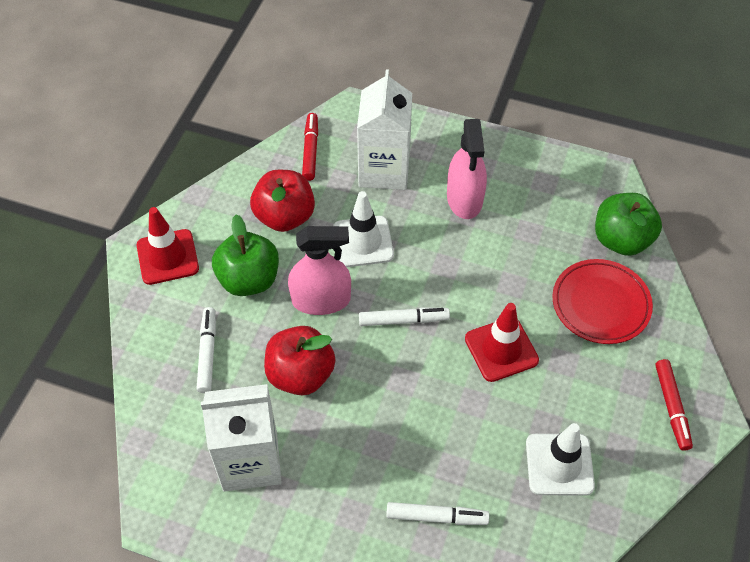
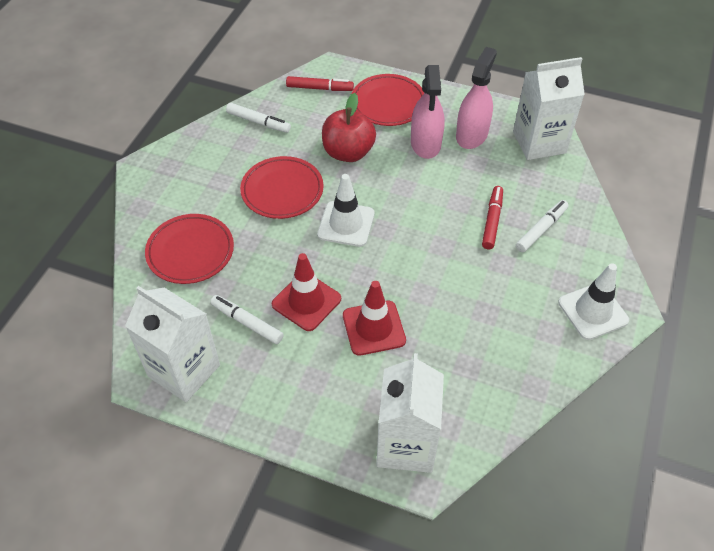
green apple: [212,214,279,296] [595,193,662,256] = 2 -> none = 0
red apple: [250,170,315,232] [264,326,336,395] = 2 -> [322,93,376,162] = 1
red plate: [553,259,653,344] = 1 -> [145,214,234,284] [240,156,324,219] [352,74,424,126] = 3
white carton: [201,384,281,492] [357,69,412,190] = 2 -> [125,286,220,402] [376,353,444,473] [513,57,585,160] = 3

